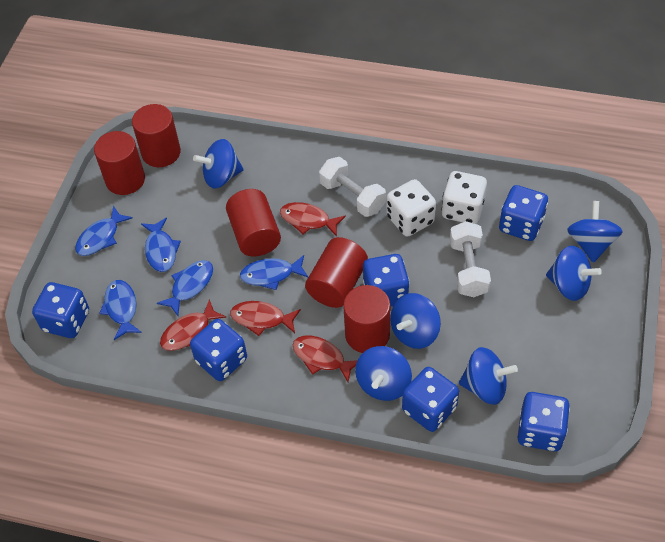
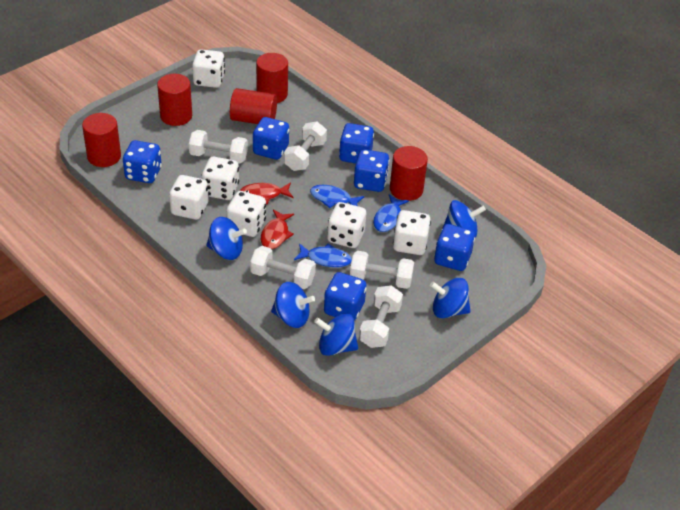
blue fish: [75,206,133,256] [99,280,142,340] [141,218,181,272] [157,260,213,316] [240,255,308,290] = 5 -> [294,243,352,268] [310,185,364,208] [373,194,409,232] = 3
blue spinning top: [193,139,244,188] [355,346,412,401] [390,293,441,349] [459,347,518,405] [546,246,602,301] [567,201,623,263] = 6 -> [206,217,247,260] [271,282,315,328] [314,313,358,356] [430,278,471,318] [442,200,486,238] = 5
red fish: [160,299,226,351] [230,301,301,336] [280,202,346,237] [293,336,357,382] = 4 -> [239,182,293,204] [261,209,294,249] = 2
white dice: [386,179,436,237] [441,171,487,224] = 2 -> [169,175,209,220] [192,49,225,88] [201,157,239,200] [226,191,266,237] [327,202,366,248] [393,210,431,255] = 6
white dumbbell: [319,157,386,217] [450,221,491,297] = 2 -> [189,130,248,164] [250,246,316,289] [284,121,327,171] [350,251,414,289] [359,285,403,348] = 5

